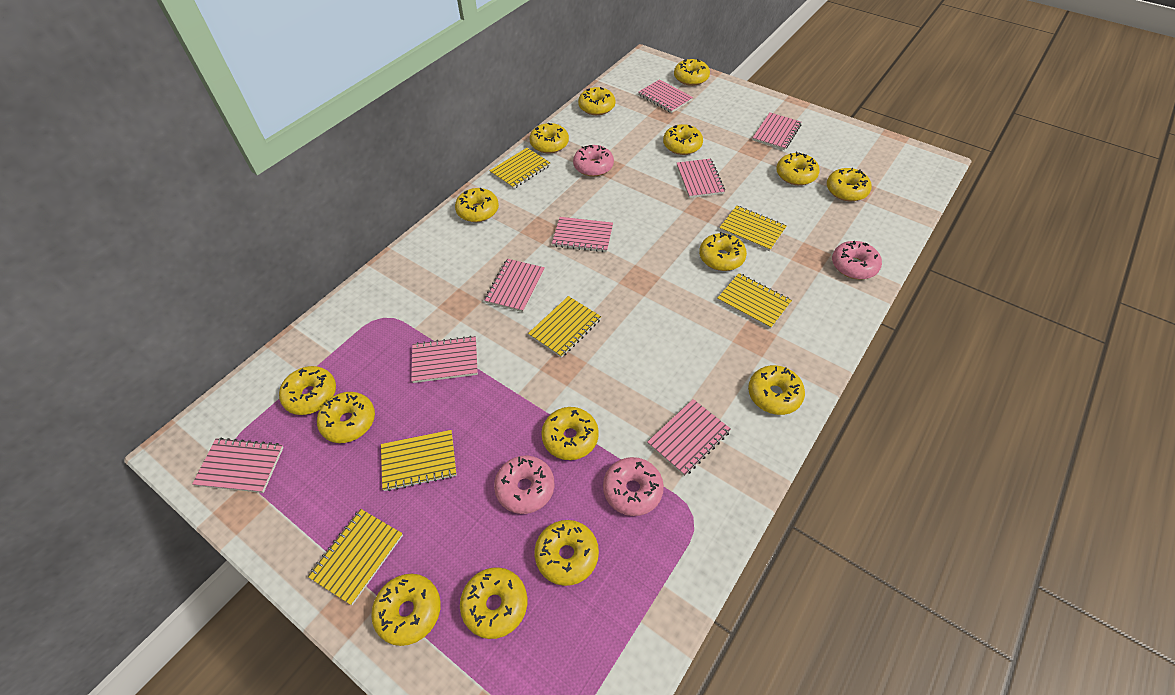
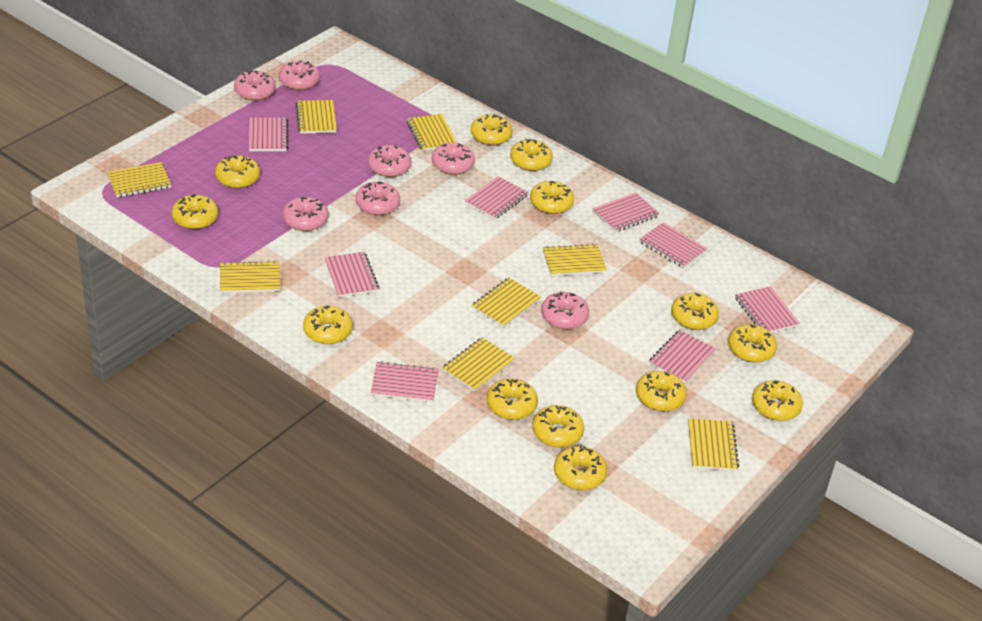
pink donut: [494,456,554,514] [573,145,614,177] [603,457,664,516] [832,241,882,279] = 4 -> [234,70,276,101] [279,60,320,90] [283,196,329,231] [355,182,400,215] [368,145,411,177] [432,143,475,175] [541,292,589,329] = 7
yellow donut: [279,366,336,415] [317,392,375,443] [371,574,441,646] [455,188,499,222] [460,567,527,639] [529,123,569,153] [534,520,599,586] [541,407,599,460] [578,87,615,115] [663,124,703,155] [674,59,710,86] [699,232,747,271] [748,365,805,415] [776,152,820,185] [827,168,872,201] = 15 -> [172,194,218,229] [215,155,260,188] [303,306,353,344] [470,114,513,145] [487,379,538,420] [510,138,553,171] [530,181,574,214] [532,405,584,448] [554,445,607,490] [636,371,687,411] [671,293,719,330] [728,324,777,363] [752,380,803,421] = 13
yellow notebook: [308,509,403,605] [381,430,457,491] [490,148,550,189] [528,296,601,358] [717,273,792,329] [719,206,787,251] = 6 -> [107,162,171,197] [220,260,281,293] [296,100,337,134] [407,114,457,151] [442,337,515,391] [472,278,541,327] [543,243,607,276] [688,418,739,471] = 8

